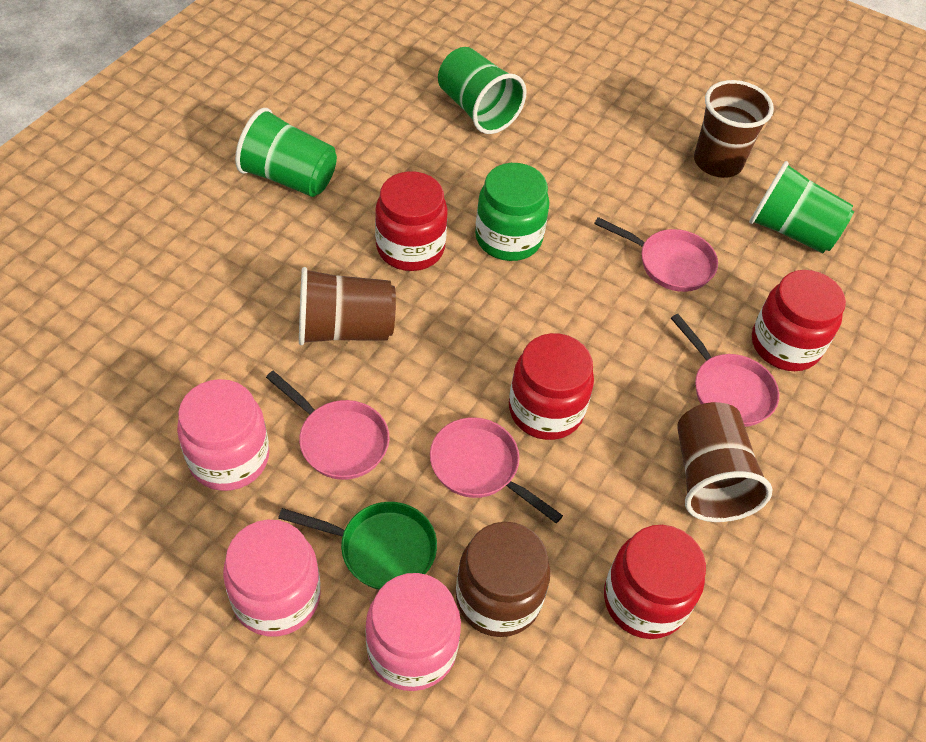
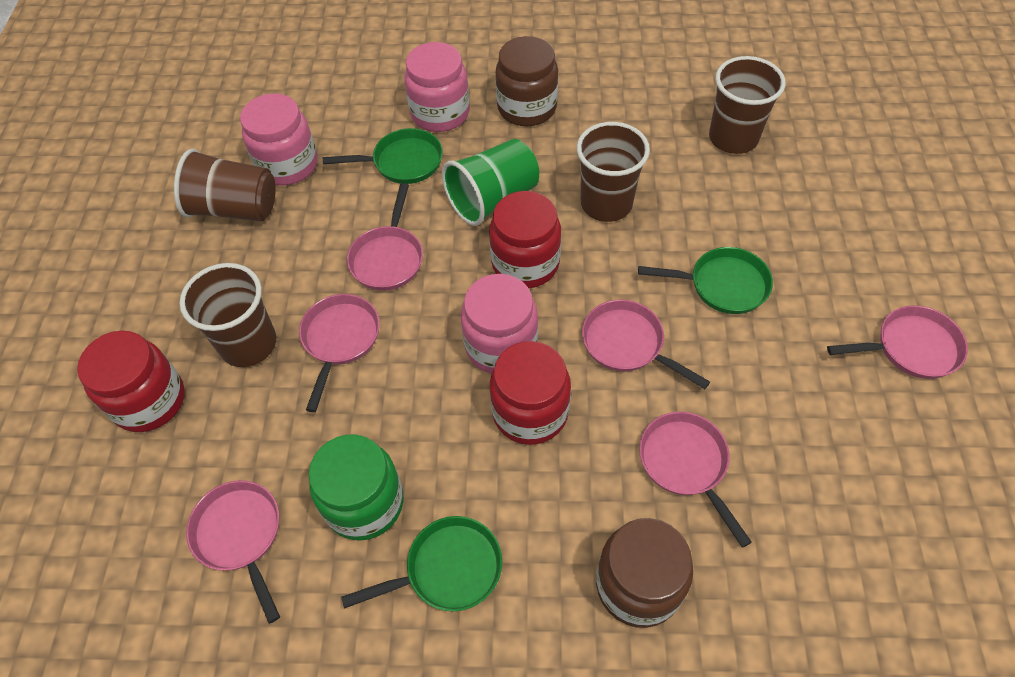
brown cup: [299,267,396,345] [677,402,772,522] [694,80,774,178] = 3 -> [174,149,276,221] [179,263,276,367] [577,122,650,222] [709,56,785,154] = 4
brown jar: [456,522,550,637] = 1 -> [496,36,558,126] [596,518,693,628] = 2
green cup: [235,108,337,197] [438,47,527,134] [749,161,854,253] = 3 -> [442,139,539,226] = 1
green pan: [278,502,437,590] = 1 -> [323,128,443,184] [341,516,502,611] [638,247,773,314] = 3
pink pan: [266,371,389,480] [430,417,563,523] [594,217,718,292] [671,314,779,427] = 4 -> [186,480,280,623] [299,294,380,412] [347,183,423,291] [582,300,710,389] [639,412,752,548] [827,305,968,379] = 6
red jar: [375,171,448,271] [509,333,594,440] [604,525,706,639] [752,270,846,371] = 4 -> [77,330,184,432] [489,191,561,288] [490,341,571,445] = 3

